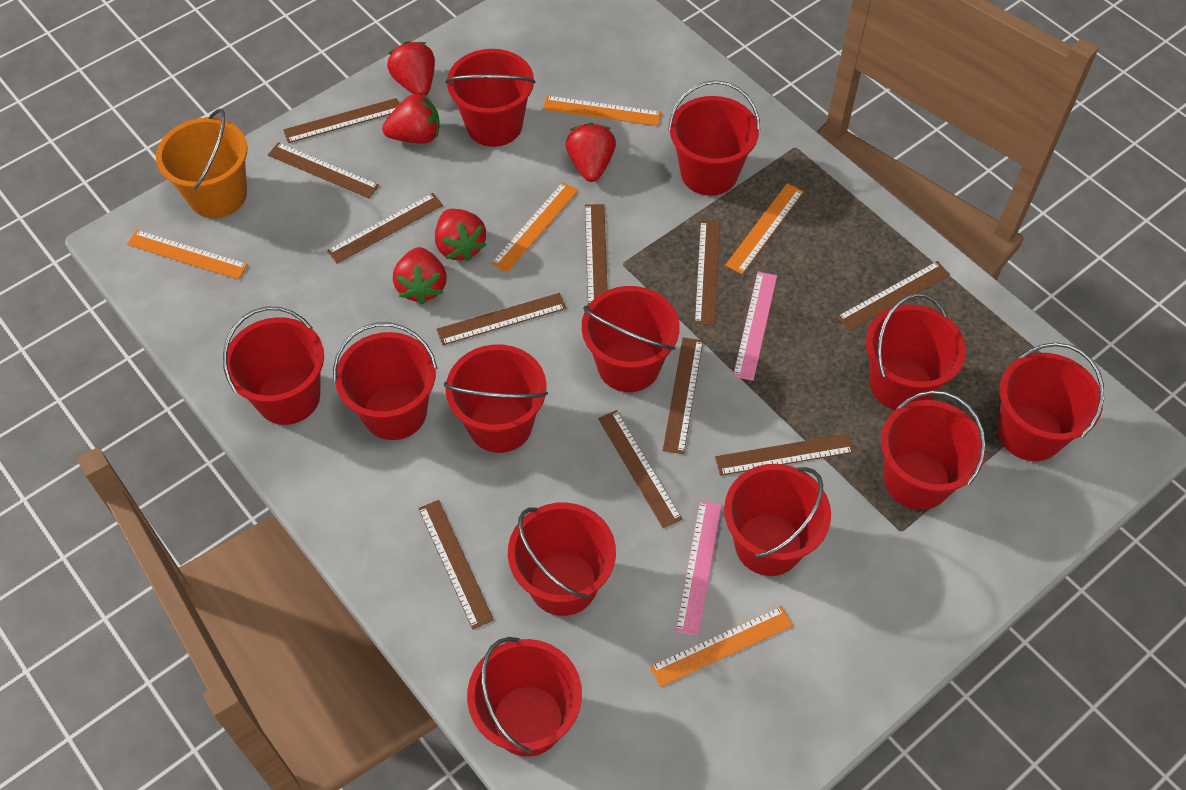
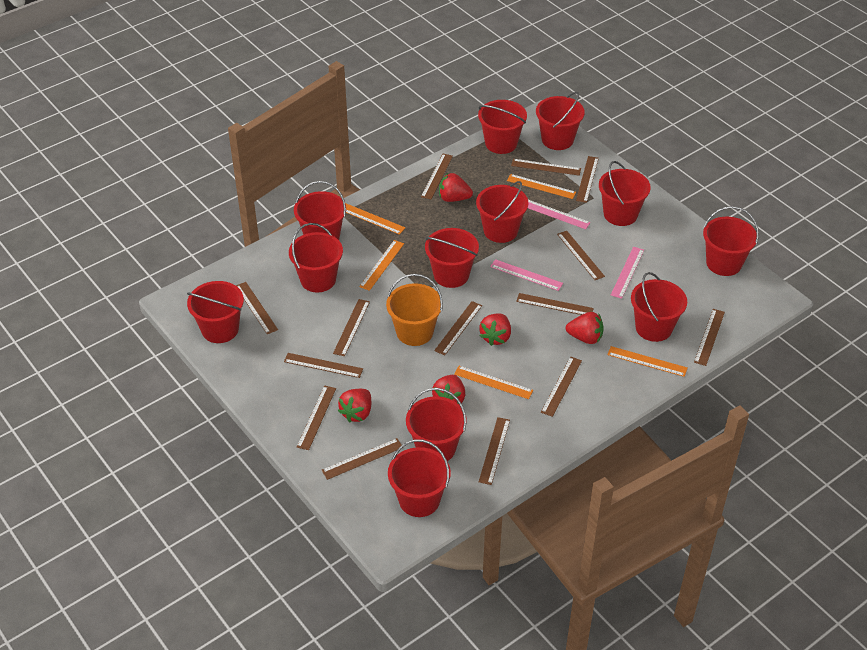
brown ruler: [268,142,379,198] [283,98,399,143] [327,193,443,263] [418,500,494,629] [437,293,566,345] [585,204,608,305] [598,410,682,528] [663,337,703,454] [694,221,720,325] [715,434,854,476] [837,261,950,331] = 11 -> [236,282,278,334] [284,353,363,378] [297,385,336,450] [322,438,402,480] [333,299,370,356] [421,154,453,199] [434,301,482,355] [479,417,510,485] [511,159,581,176] [516,293,594,315] [541,357,582,417] [557,231,605,280] [576,156,599,203] [694,309,725,366] = 14
pink ruler: [675,501,722,636] [733,272,777,381] = 2 -> [490,259,563,291] [528,200,591,229] [611,247,644,299] = 3

